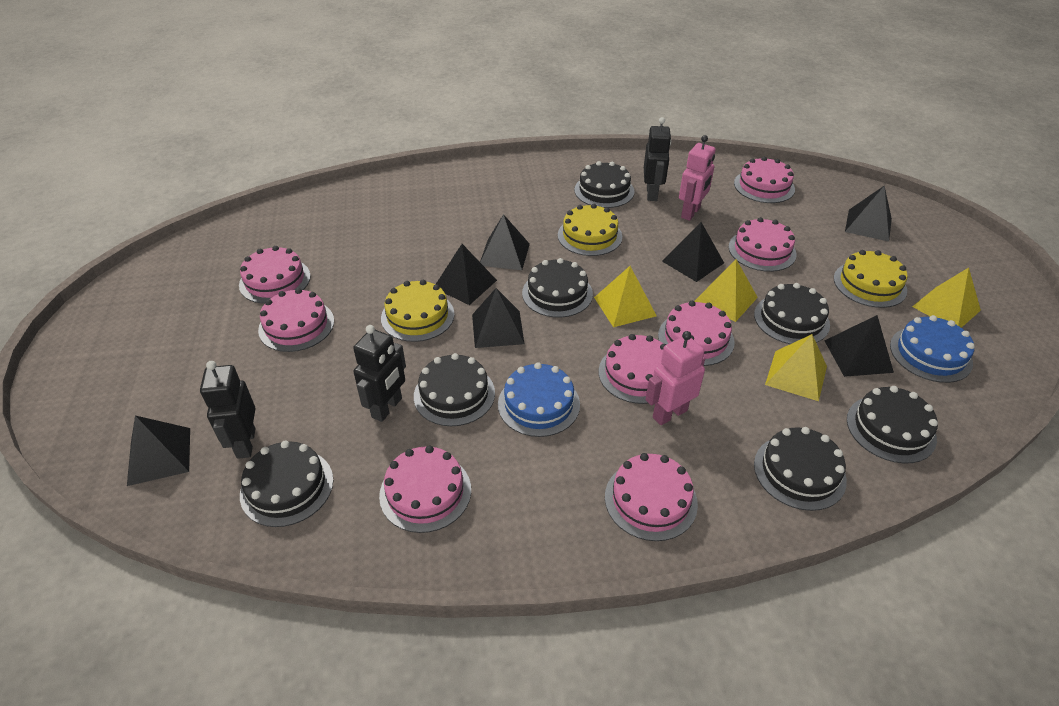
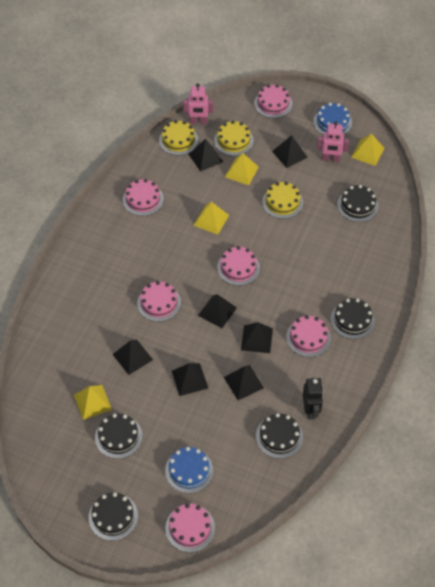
black cake: [240,441,333,527] [414,353,495,426] [522,258,593,318] [574,161,634,208] [754,283,830,344] [754,427,847,511] [847,386,938,463] = 7 -> [89,492,138,541] [95,414,142,459] [256,413,303,459] [331,298,375,339] [337,185,379,222] = 5
black robot: [200,361,256,459] [353,325,406,422] [644,117,671,201] = 3 -> [303,378,323,420] = 1
pink cake: [239,246,311,304] [258,288,334,352] [379,445,471,533] [599,334,666,404] [605,453,698,541] [658,301,735,366] [729,217,796,272] [734,157,795,203] = 8 -> [123,179,164,216] [137,281,181,322] [165,504,215,552] [217,246,260,286] [254,84,292,118] [286,315,331,357] = 6

